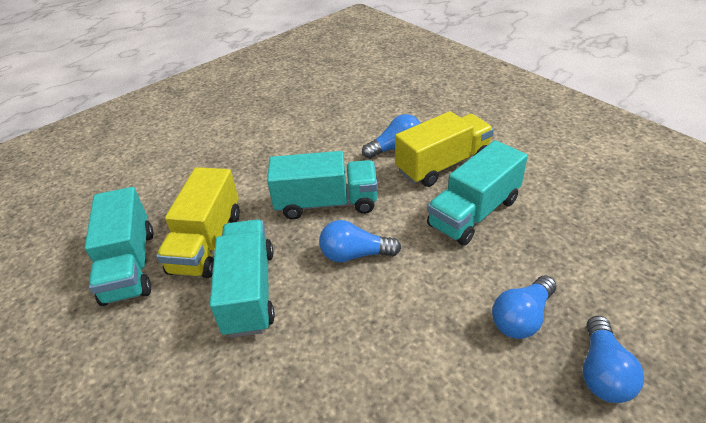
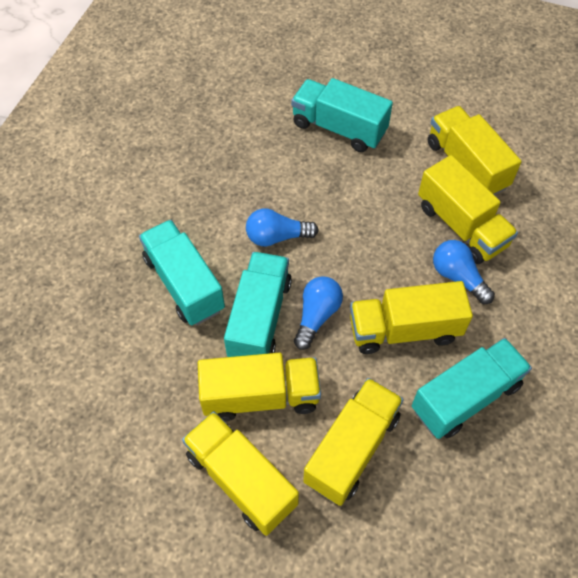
blue light bulb: [319,220,401,262] [362,114,421,159] [492,276,557,339] [583,316,644,403] = 4 -> [246,209,319,247] [294,276,343,350] [433,240,495,304] = 3
yellow truck: [156,167,240,278] [395,111,494,187] = 2 -> [182,411,299,536] [198,353,321,422] [303,378,404,506] [350,281,473,354] [418,155,518,264] [428,106,522,195] = 6

